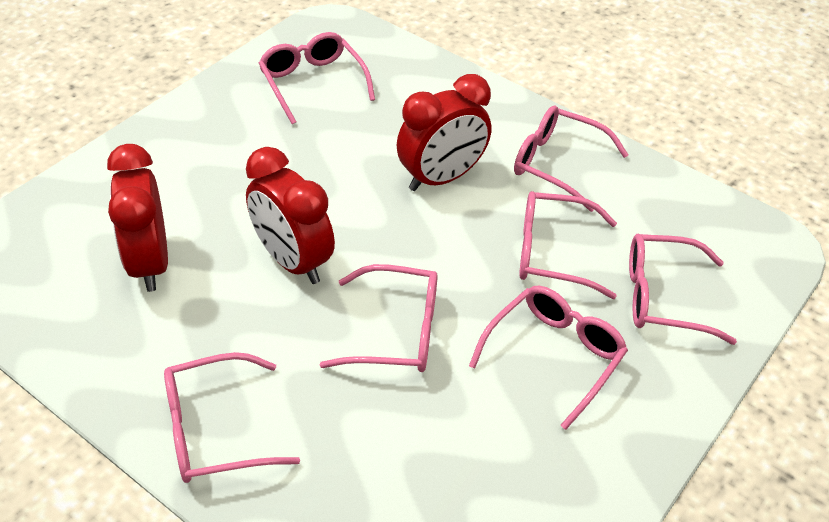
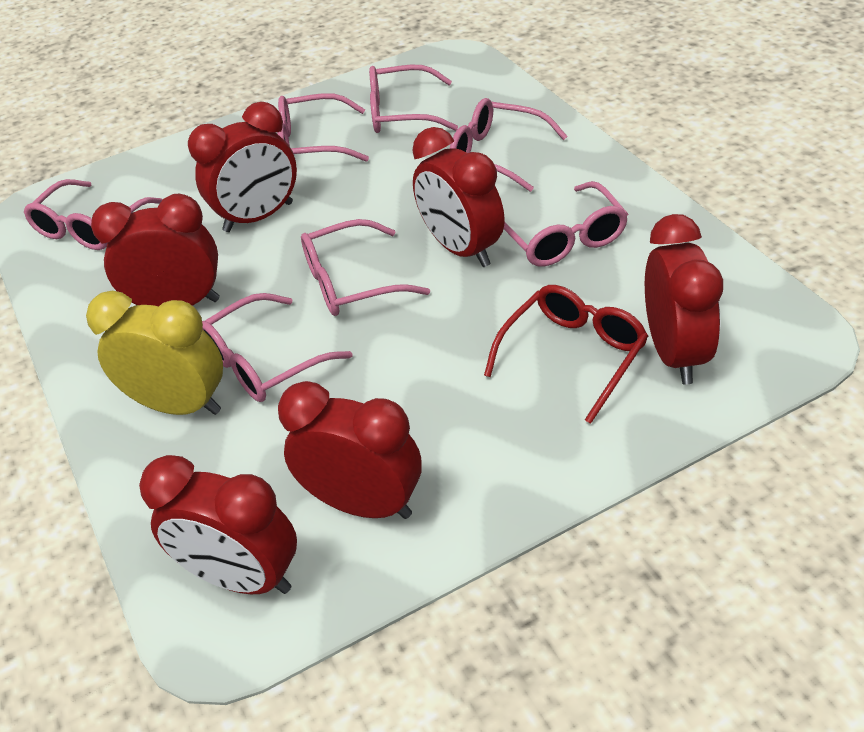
red clock: [107,144,168,292] [246,147,335,284] [397,74,491,191] = 3 -> [91,194,220,306] [139,455,297,594] [188,102,297,232] [278,381,422,519] [412,127,505,267] [645,214,723,385] = 6
red glasses: none = 0 -> [484,285,648,424] = 1
yellow clock: none = 0 -> [86,291,223,415] = 1

